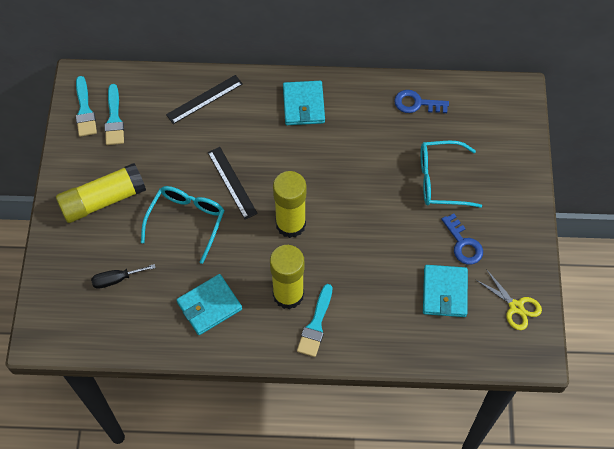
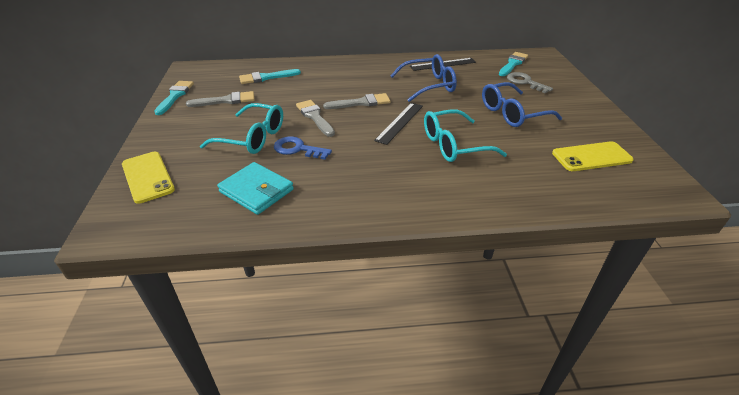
black screwdriver: [91,264,156,289] = 1 -> none = 0
blue glasses: none = 0 -> [391,54,457,102] [482,82,562,127] = 2
blue key: [394,90,449,113] [441,213,483,265] = 2 -> [274,136,332,160] = 1
grey brush: none = 0 -> [186,91,255,107] [296,100,335,137] [323,93,390,109] = 3
grey key: none = 0 -> [507,72,553,94] = 1
turquoise wallet: [177,274,242,335] [283,81,325,125] [423,265,468,317] = 3 -> [217,162,294,215] = 1
yellow glue stick: [56,163,146,223] [270,245,304,310] [273,171,306,238] = 3 -> none = 0
yellow phone: none = 0 -> [122,152,175,204] [552,141,634,171] = 2
yellow scissors: [475,269,542,330] = 1 -> none = 0

